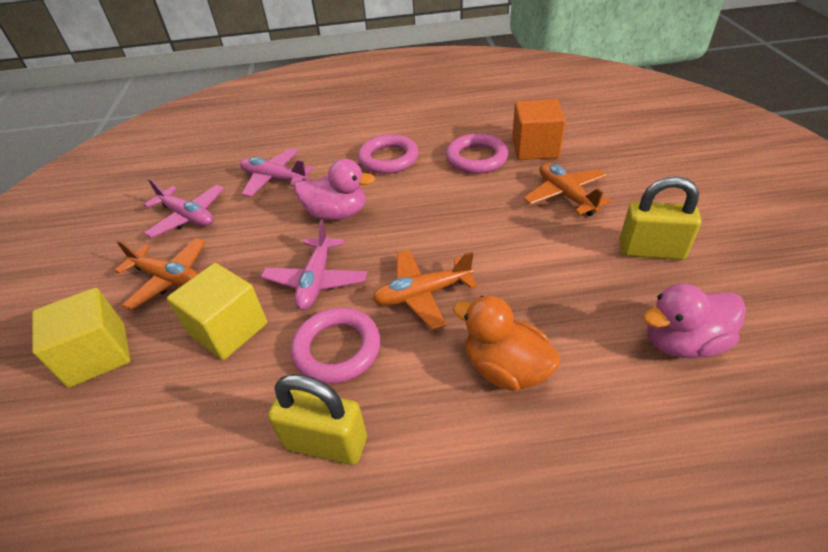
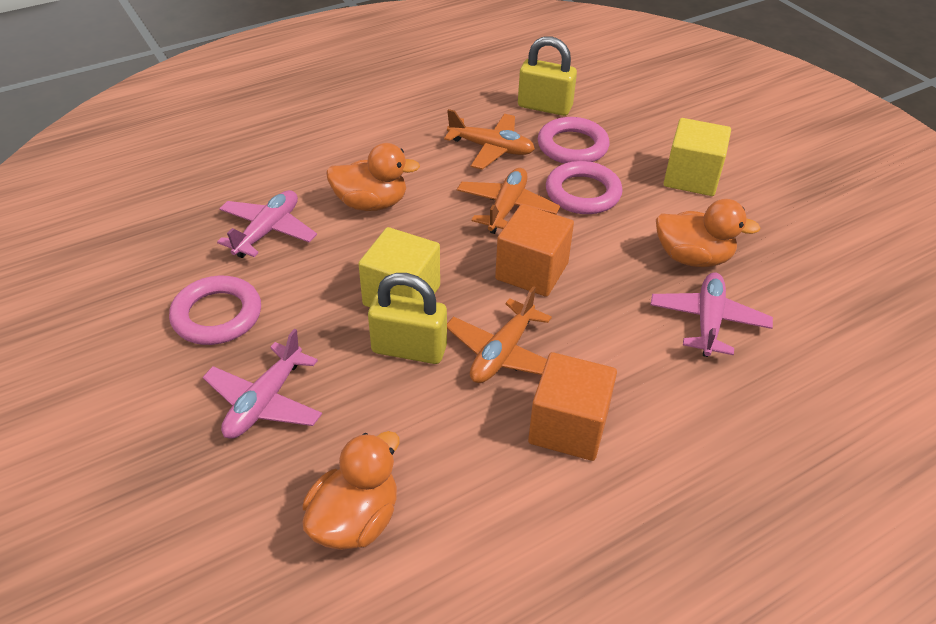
orange cube: [512,99,566,160] = 1 -> [495,204,574,297] [528,352,617,461] = 2
orange duck: [453,296,560,391] = 1 -> [302,431,399,550] [326,143,420,211] [656,199,761,267] = 3
pink duck: [295,159,375,220] [643,284,746,358] = 2 -> none = 0

